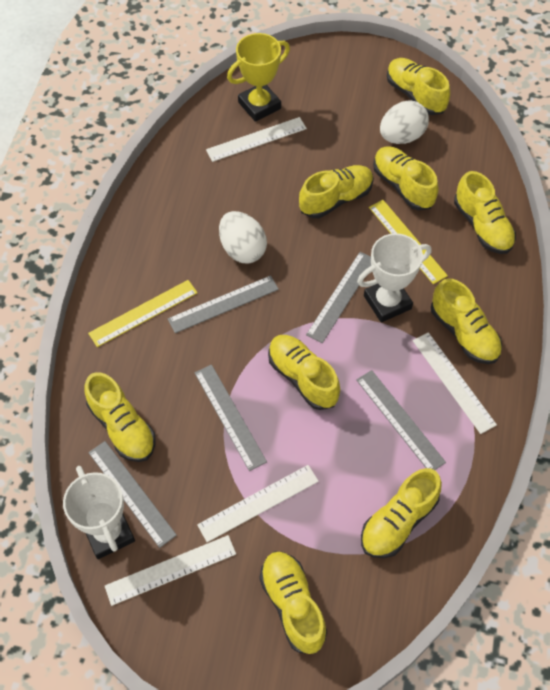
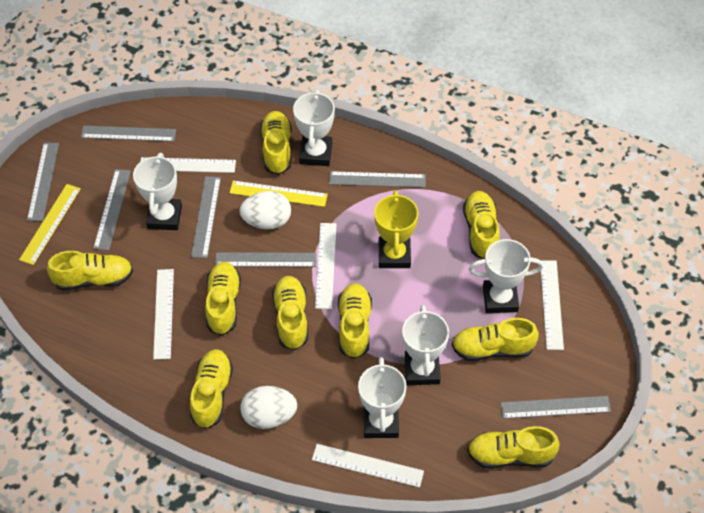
grey ruler: [88,441,177,548] [168,275,279,333] [195,365,267,471] [306,252,371,343] [356,370,446,470] = 5 -> [27,142,59,221] [81,126,176,142] [93,169,131,251] [191,176,221,258] [215,252,316,267] [329,171,426,188] [501,396,611,419] = 7
white ruler: [105,535,236,606] [197,465,319,542] [206,117,307,162] [413,332,497,434] = 4 -> [140,157,236,173] [153,269,174,360] [312,444,424,487] [315,223,336,309] [540,260,564,350] = 5
white trophy: [63,466,135,559] [357,233,432,322] = 2 -> [133,153,182,230] [293,90,335,166] [358,357,406,438] [402,305,449,385] [469,239,544,313] = 5

